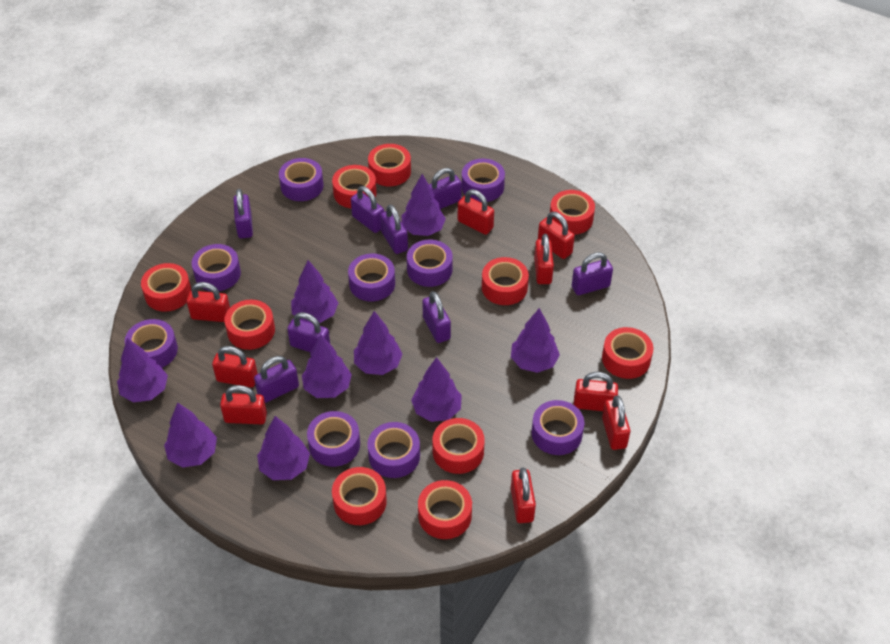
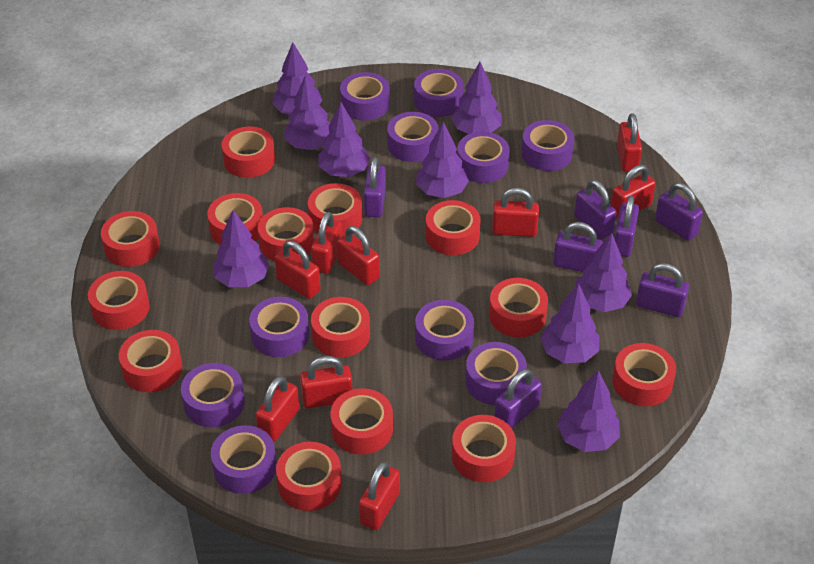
purple padlock: [234,189,253,238] [254,356,299,403] [287,312,330,352] [351,186,384,233] [380,204,408,254] [422,291,451,343] [429,168,462,209] [572,252,613,295] = 8 -> [364,157,386,217] [494,369,542,428] [553,222,603,272] [574,180,617,240] [614,195,639,257] [636,263,689,317] [655,183,703,241] = 7
purple tape: [125,319,178,368] [192,244,241,291] [279,158,324,201] [307,411,360,467] [348,254,395,301] [367,422,420,478] [407,240,453,287] [462,159,505,202] [532,400,584,455] = 9 -> [181,363,245,427] [211,425,277,494] [249,297,309,357] [340,72,390,121] [387,112,439,162] [414,69,464,117] [415,300,474,361] [457,132,510,183] [465,342,527,405] [521,120,574,171] = 10
red tape: [141,263,192,312] [224,300,275,350] [332,165,377,208] [332,467,387,525] [368,144,411,186] [418,480,472,539] [432,418,485,474] [482,257,529,305] [550,190,595,235] [602,327,653,379] = 10 -> [88,271,150,330] [101,211,160,267] [119,330,182,392] [207,193,263,244] [222,127,275,178] [258,207,314,261] [276,442,342,511] [308,183,362,236] [311,297,370,357] [330,388,393,455] [425,200,481,255] [452,415,516,482] [489,278,548,337] [612,343,676,406] = 14

